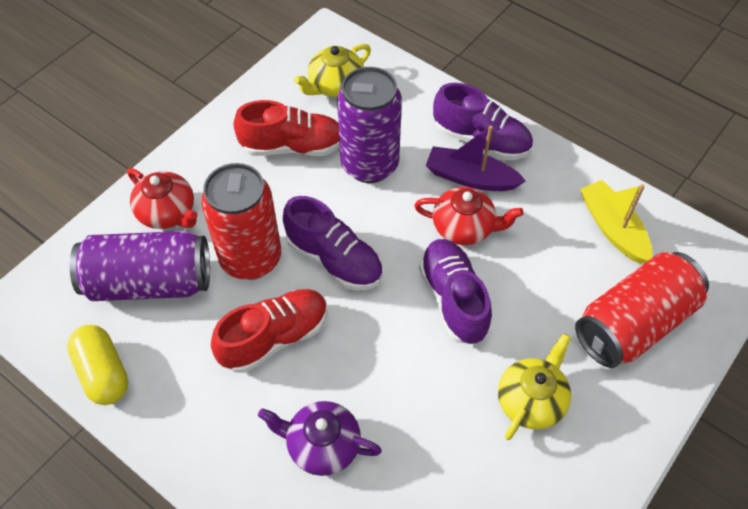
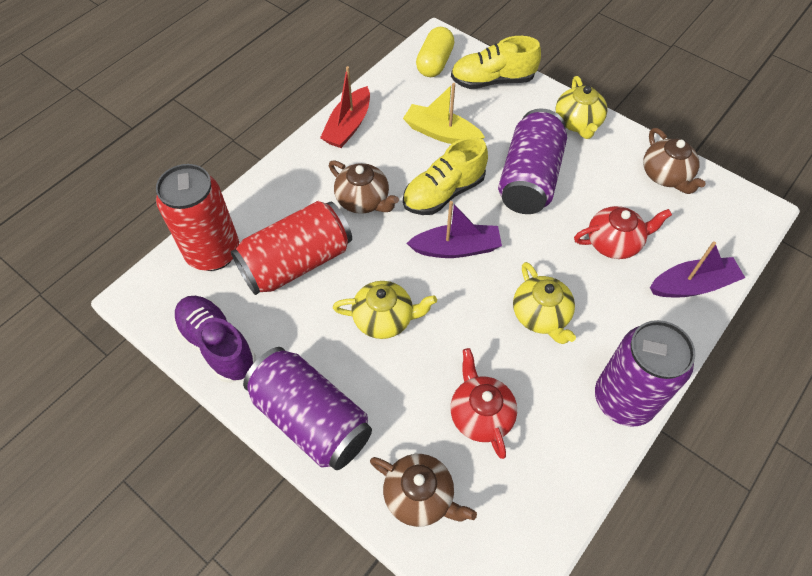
brown teapot: none = 0 -> [329,160,399,214] [370,454,477,527] [643,128,706,194] = 3
purple boat: [426,126,526,191] = 1 -> [407,201,502,258] [650,241,745,297] = 2
purple can: [70,231,210,301] [337,67,402,183] = 2 -> [243,347,372,470] [498,109,567,214] [595,320,695,427] = 3
purple shoe: [283,196,382,290] [419,239,492,345] [433,83,533,160] = 3 -> [173,296,256,383] = 1
purple teapot: [258,401,382,476] = 1 -> none = 0
red boat: none = 0 -> [320,66,370,148] = 1
red shoe: [211,289,328,373] [233,100,340,156] = 2 -> none = 0
yellow shoe: none = 0 -> [403,137,488,215] [451,36,541,89] = 2
yellow teapot: [294,44,371,97] [498,333,571,440] = 2 -> [333,281,437,339] [513,262,576,344] [556,76,608,139] = 3

